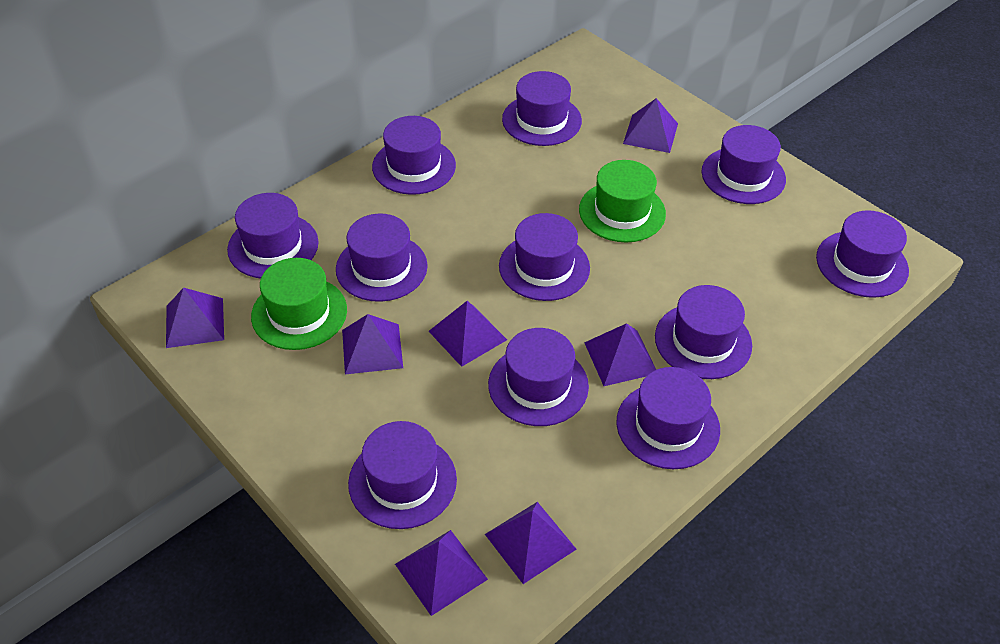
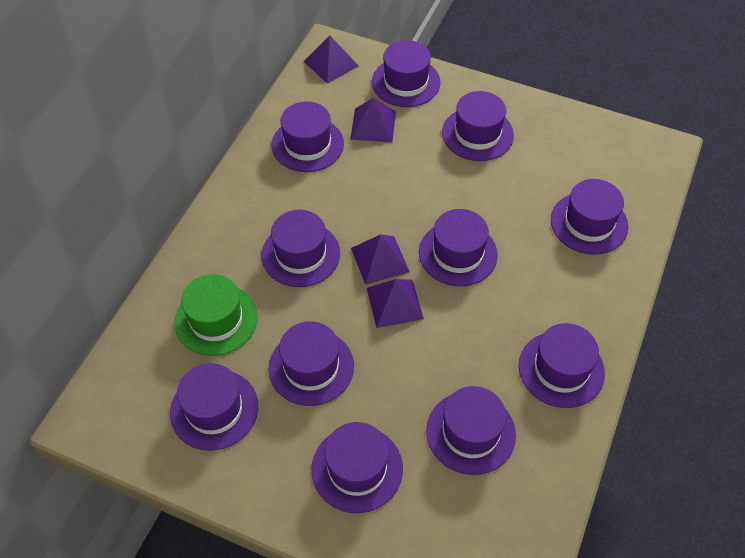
green hat: [251,258,347,350] [579,160,666,242] = 2 -> [174,274,258,356] = 1
purple pyramid: [166,288,224,348] [342,314,403,374] [395,530,488,616] [429,301,507,367] [485,502,577,584] [584,323,656,386] [623,98,678,153] = 7 -> [304,35,359,84] [350,97,396,142] [351,234,410,285] [367,279,424,328] = 4

